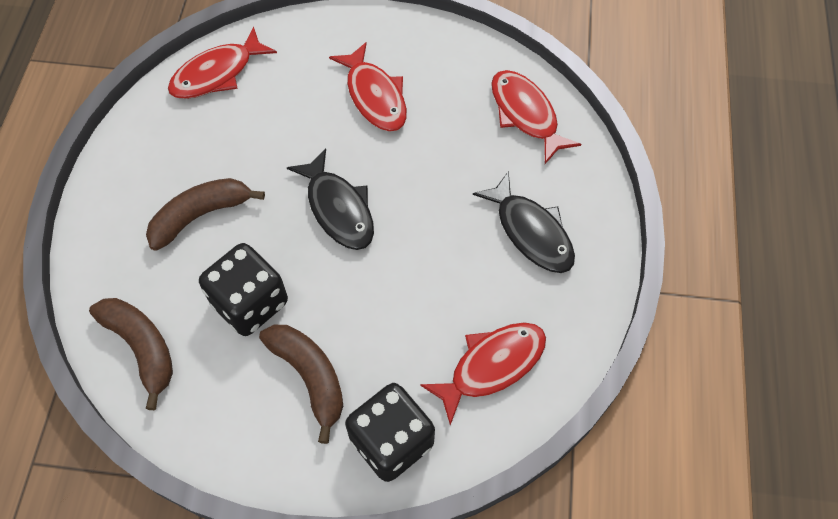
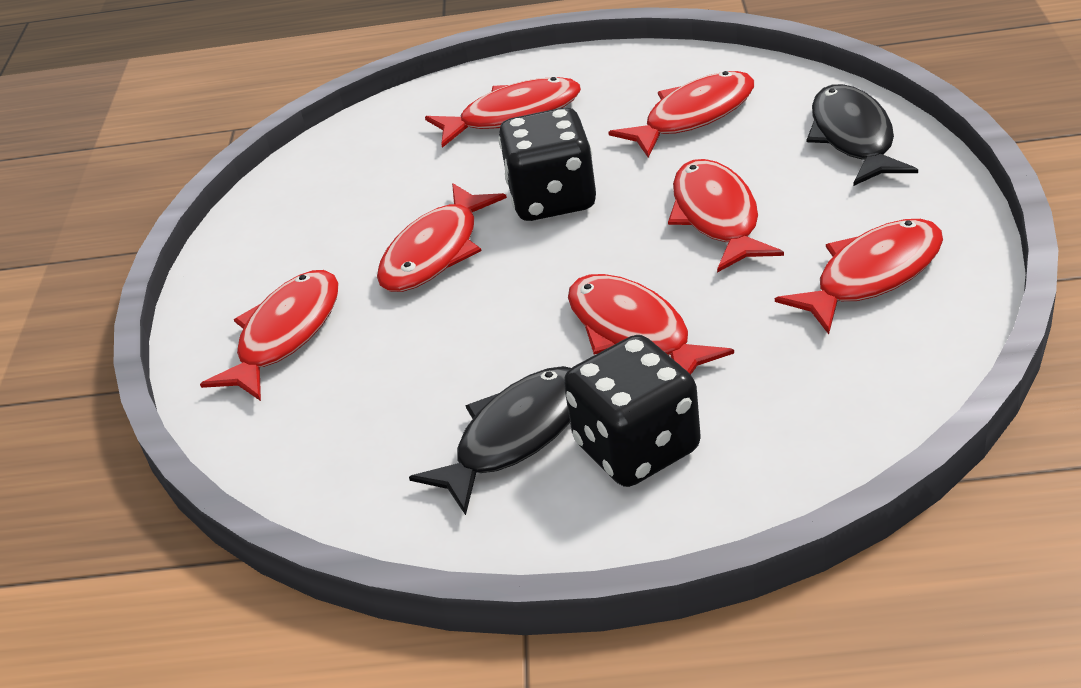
brown banana: [89,298,173,410] [146,178,265,251] [259,325,343,444] = 3 -> none = 0
red fish: [168,27,277,99] [329,42,407,132] [420,322,546,425] [491,70,581,164] = 4 -> [200,270,339,401] [377,183,507,292] [425,77,581,148] [568,274,734,374] [608,71,754,158] [668,159,784,273] [775,219,943,334] = 7

